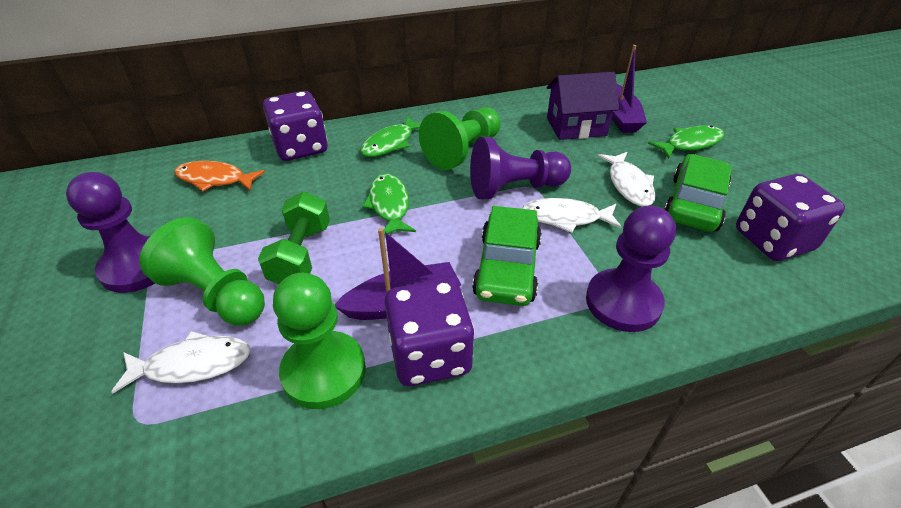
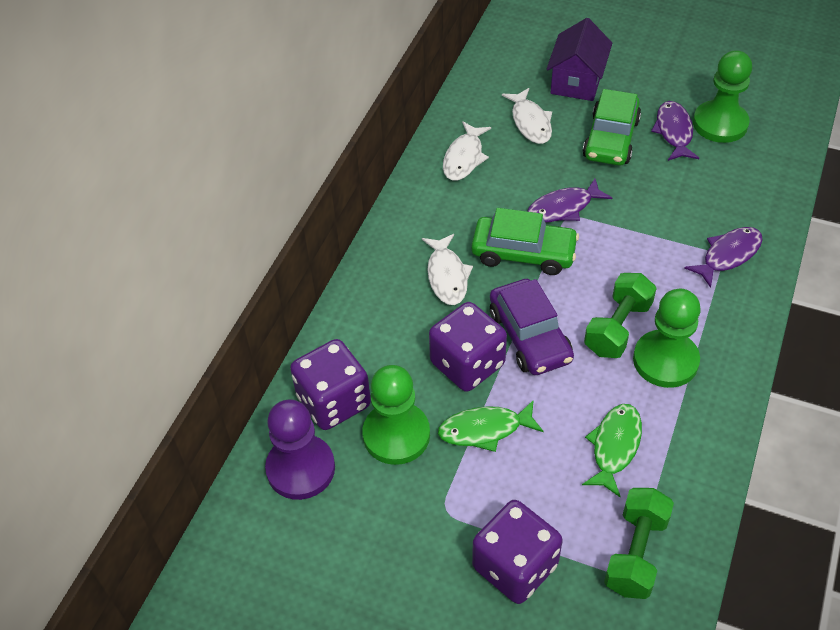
green dumbbell: [258,192,330,284] = 1 -> [584,273,657,358] [604,488,674,599] = 2
green fish: [360,116,421,157] [362,174,416,236] [648,125,724,159] = 3 -> [438,400,544,452] [582,404,642,497] = 2
orange fish: [174,161,265,192] = 1 -> none = 0
purple boat: [335,228,461,320] [612,45,647,133] = 2 -> none = 0
purple car: none = 0 -> [490,279,574,375] = 1
purple fish: none = 0 -> [527,179,612,222] [651,101,699,161] [684,227,763,288] = 3
purple pawn: [66,172,155,293] [470,137,571,199] [586,206,676,332] = 3 -> [265,400,335,500] = 1

